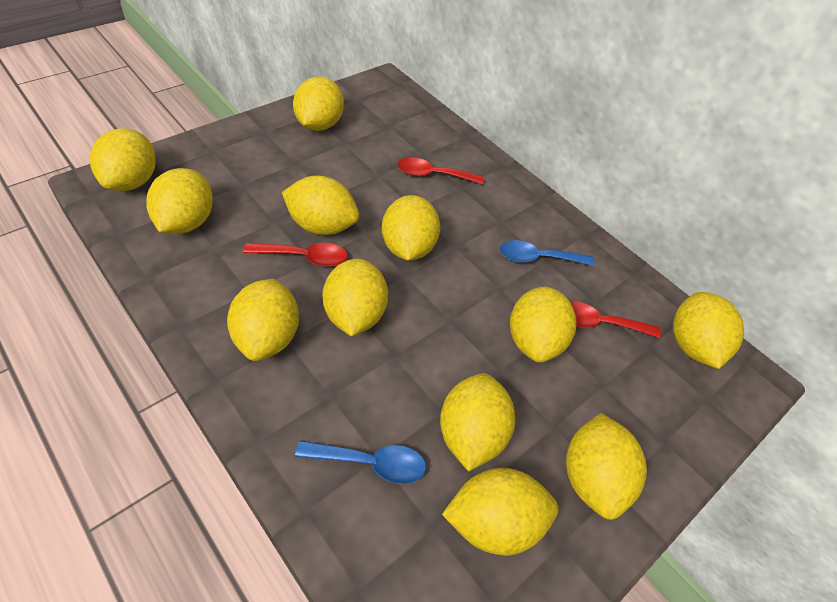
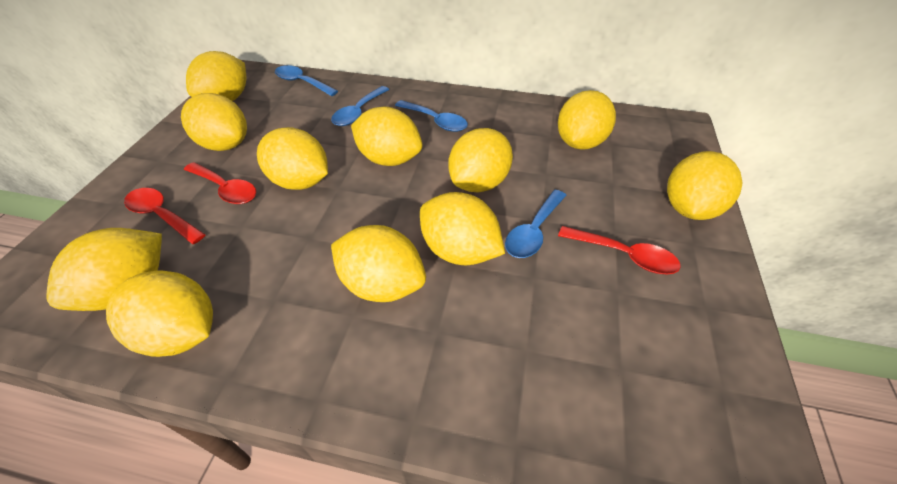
blue spoon: [295,441,426,484] [500,240,595,266] = 2 -> [275,65,338,96] [331,86,390,126] [395,100,468,132] [505,190,567,258] = 4
yellow lemon: [90,128,156,191] [146,168,213,234] [227,279,299,361] [282,176,359,235] [293,77,344,131] [323,259,388,336] [382,195,440,261] [440,373,515,472] [442,468,558,555] [510,286,576,363] [566,413,647,520] [673,292,744,369] = 12 -> [46,228,162,311] [106,271,213,357] [181,93,247,151] [186,51,246,101] [257,127,328,190] [331,225,426,302] [351,107,422,166] [420,192,505,265] [448,128,513,192] [558,90,616,150] [667,151,742,220] = 11

